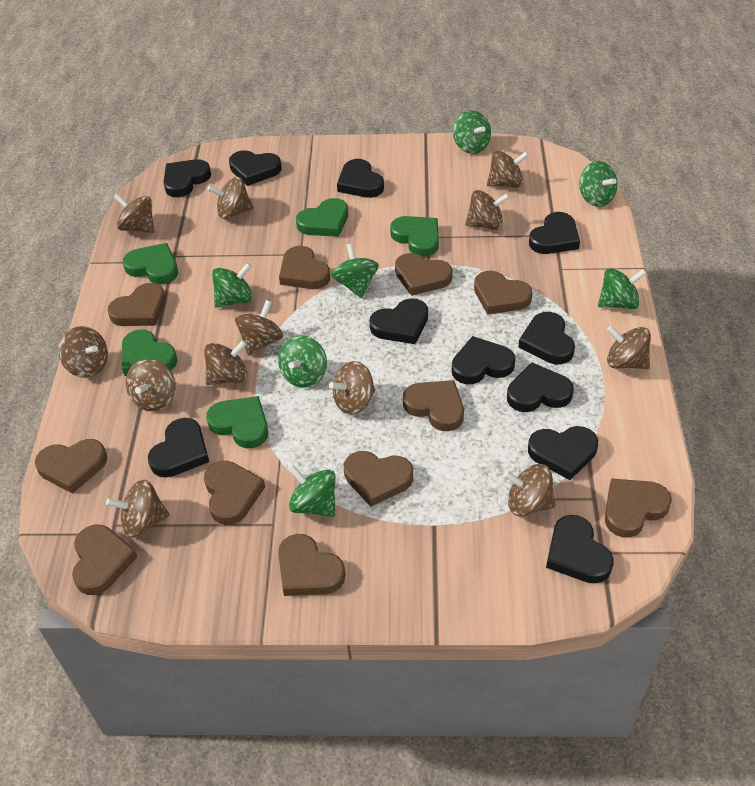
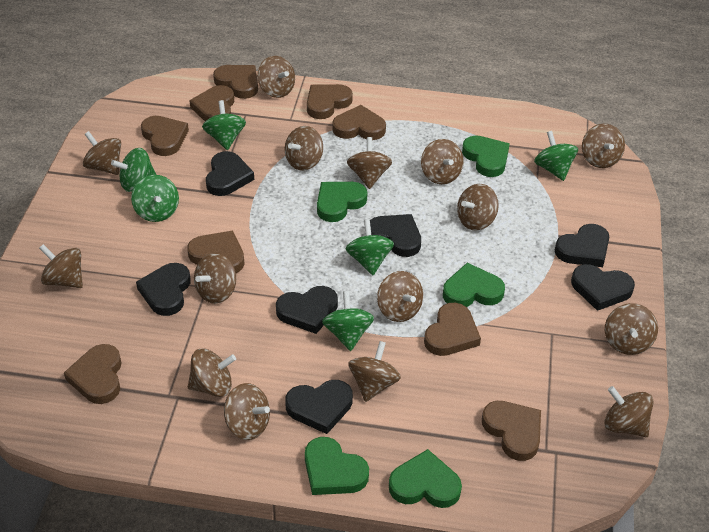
black heart: [148,418,209,478] [163,159,211,197] [229,150,282,186] [337,159,384,198] [370,298,428,344] [452,336,515,384] [507,362,574,412] [518,312,575,364] [528,426,598,480] [529,212,580,254] [546,515,614,583] = 11 -> [136,263,190,316] [206,151,254,196] [276,286,338,334] [285,380,353,434] [370,214,421,257] [555,224,609,267] [571,264,635,311] = 7
brown heart: [35,439,107,494] [72,524,137,595] [108,283,166,326] [204,461,265,525] [278,534,345,596] [279,246,330,289] [344,451,413,507] [395,253,453,296] [403,380,464,431] [474,271,533,315] [605,478,672,537] = 11 -> [64,344,122,404] [141,116,189,156] [187,230,245,273] [189,85,234,121] [213,65,258,99] [307,84,353,119] [332,105,386,140] [424,303,481,356] [482,401,541,461] = 9
brown spinning top: [58,326,108,378] [106,479,170,538] [114,193,154,233] [126,359,176,411] [204,340,247,385] [207,177,254,219] [235,300,283,356] [329,361,375,415] [465,190,510,230] [487,151,529,188] [503,464,556,517] [607,326,651,369] = 12 -> [39,244,83,288] [83,131,121,175] [188,348,236,397] [194,253,236,304] [224,383,270,440] [257,56,295,98] [285,126,323,171] [347,137,392,189] [348,341,401,402] [377,271,423,322] [421,139,464,184] [457,184,499,230] [582,124,625,168] [604,386,653,437] [605,303,658,355] = 15
green spinning top: [212,263,253,308] [278,335,327,388] [288,465,335,517] [332,243,379,298] [453,110,491,154] [579,161,618,207] [598,268,647,309] = 7 -> [111,148,156,192] [131,175,179,222] [202,100,246,150] [322,291,374,351] [346,219,394,275] [534,131,578,181] = 6

